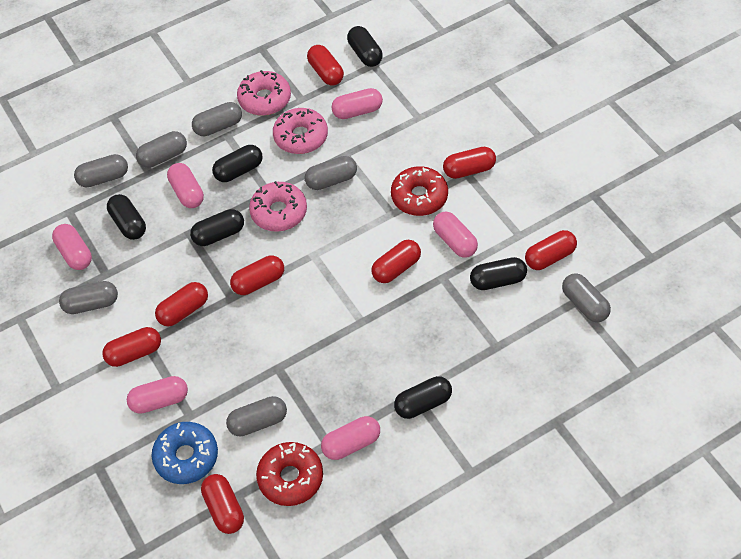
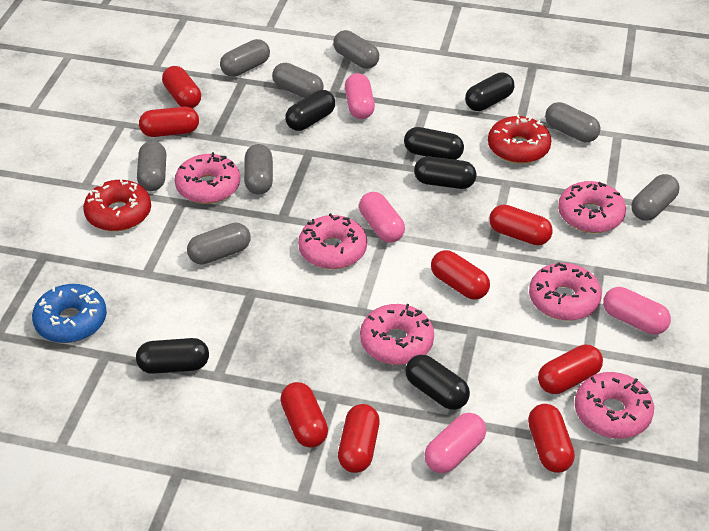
grey capsule: [59,281,118,314] [74,154,128,187] [136,131,187,168] [192,102,242,136] [226,396,287,436] [304,156,357,190] [562,274,611,322] = 7 -> [137,141,166,191] [187,222,251,265] [220,39,270,77] [244,144,273,195] [272,63,324,98] [333,30,379,69] [545,102,600,142] [631,174,679,221] = 8
pink capsule: [52,224,92,270] [127,376,188,414] [167,163,204,208] [321,416,380,460] [331,88,383,119] [433,212,478,258] = 6 -> [345,73,375,119] [359,192,405,243] [424,413,486,473] [603,287,671,335] = 4
pink donut: [237,70,291,116] [249,181,307,232] [273,108,328,154] = 3 -> [175,152,240,204] [298,213,367,269] [360,304,434,365] [529,263,602,321] [558,181,626,233] [575,372,654,439] = 6

